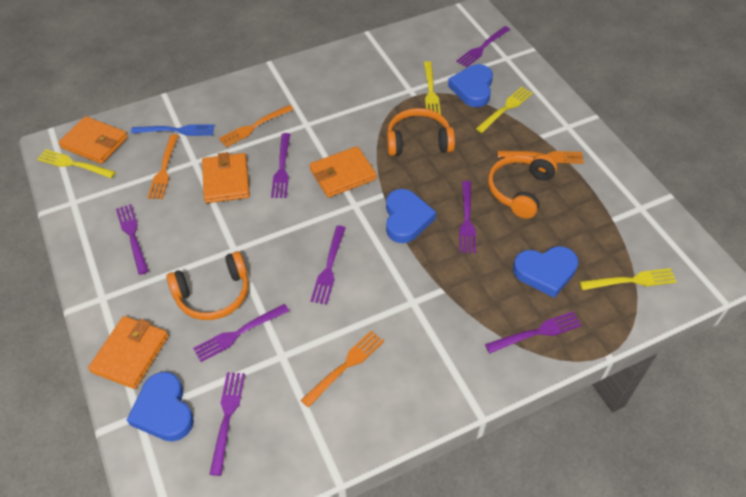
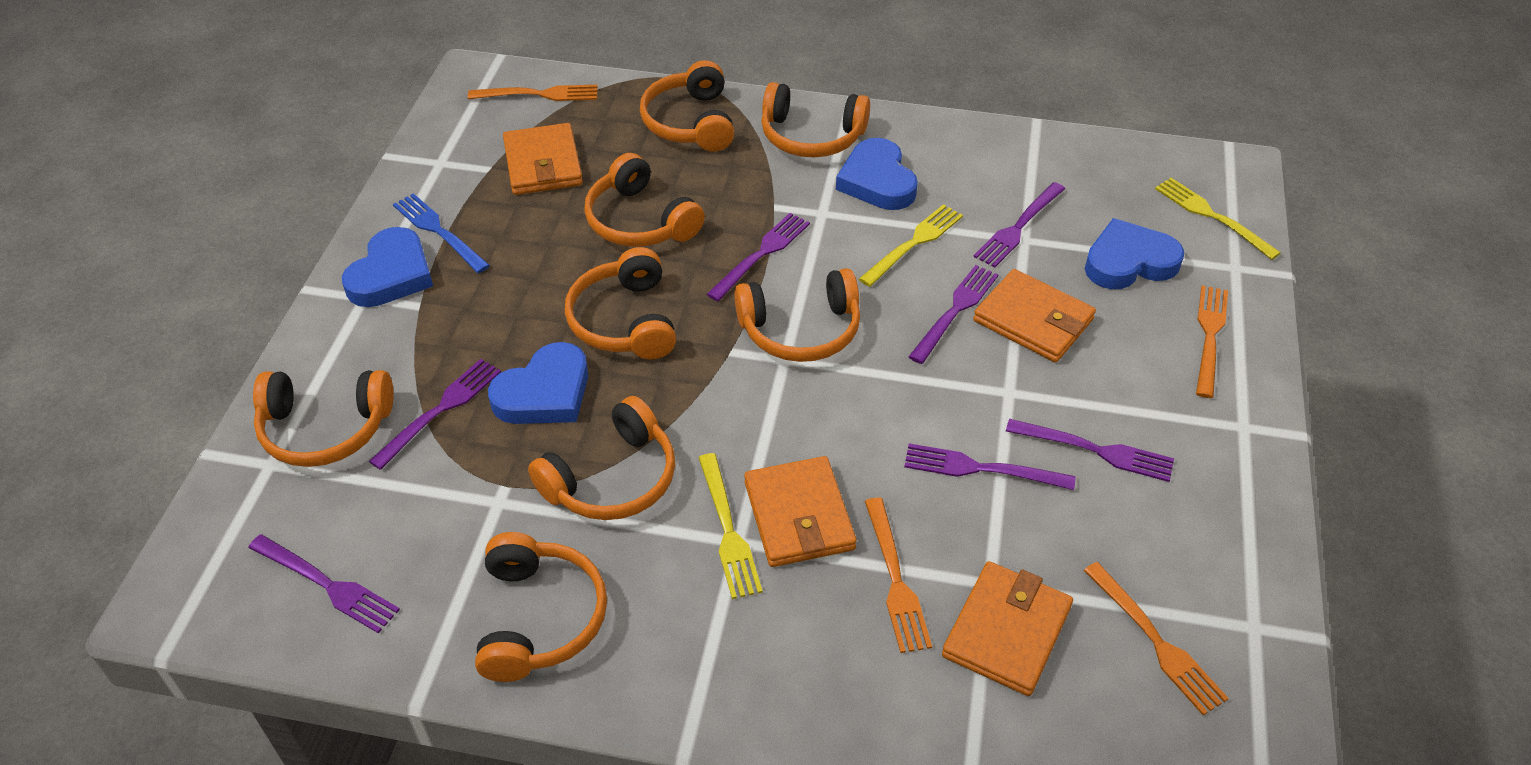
orange headphones: [166,251,249,320] [387,108,455,156] [488,154,557,219] = 3 -> [253,370,394,467] [475,532,607,682] [528,396,675,520] [565,247,676,359] [584,153,705,247] [640,60,734,152] [734,268,860,362] [761,82,870,157] = 8
purple fork: [116,204,149,275] [193,304,289,362] [209,372,245,476] [271,133,290,198] [311,226,346,305] [456,26,510,67] [459,181,476,253] [485,312,582,353] = 8 -> [248,534,400,633] [369,359,501,470] [707,213,810,301] [904,443,1075,490] [908,265,998,364] [973,182,1065,268] [1006,419,1174,482] = 7
yellow fork: [37,149,116,178] [424,61,441,115] [476,87,533,133] [580,268,677,290] = 4 -> [698,453,763,599] [859,204,963,287] [1155,178,1281,260] = 3

